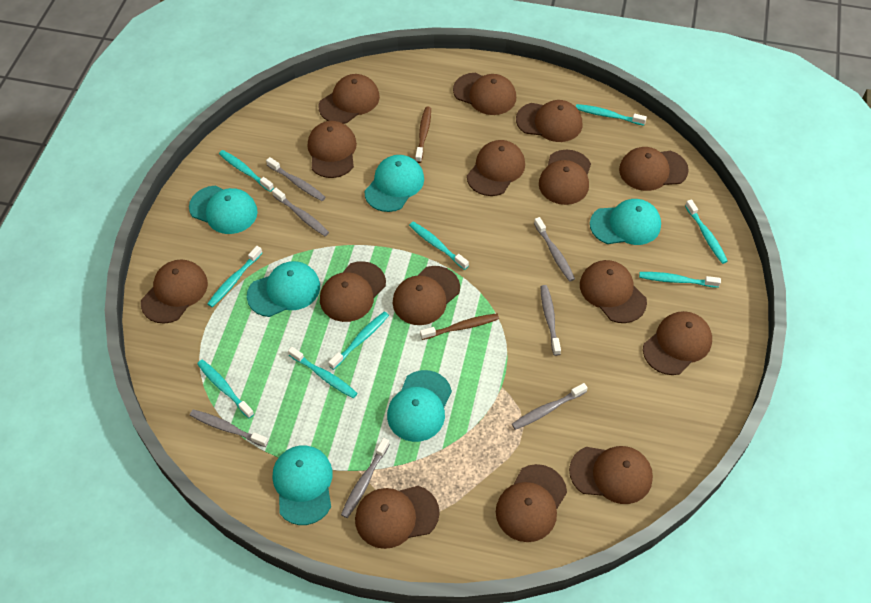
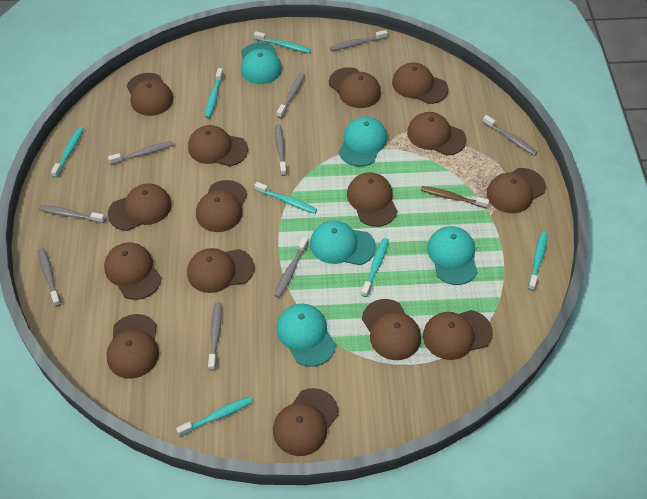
brown toothbrush: [415,107,431,163] [420,313,499,340] = 2 -> [421,186,489,208] = 1
grey toothbrush: [190,409,268,447] [266,157,326,201] [272,188,329,236] [341,438,390,518] [512,383,588,430] [534,217,575,282] [540,285,561,356] = 7 -> [38,205,105,223] [38,248,61,307] [108,141,174,165] [208,302,222,370] [274,237,309,298] [275,124,287,176] [277,73,305,118] [330,30,388,51] [483,115,538,156] = 9
turquoise cap: [189,186,258,234] [247,261,320,317] [273,445,333,525] [364,155,424,212] [387,370,452,442] [590,199,661,245] = 6 -> [241,42,282,84] [276,304,336,367] [310,221,376,265] [339,116,387,167] [427,226,478,285] = 5
turquoise toothbrush: [197,360,254,418] [207,246,262,307] [219,150,274,192] [288,347,357,398] [328,312,389,370] [409,221,469,270] [576,104,647,126] [639,272,721,288] [685,199,728,264] = 9 -> [51,127,84,178] [176,396,253,436] [205,68,223,118] [254,31,311,53] [254,182,317,214] [361,238,389,297] [528,232,547,290] = 7

